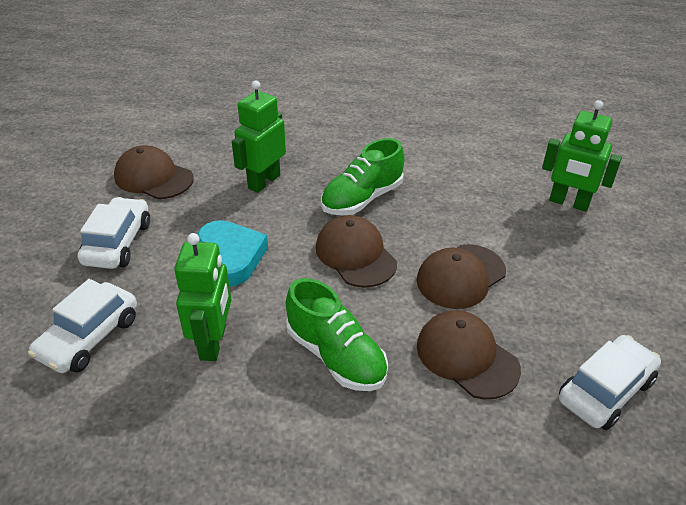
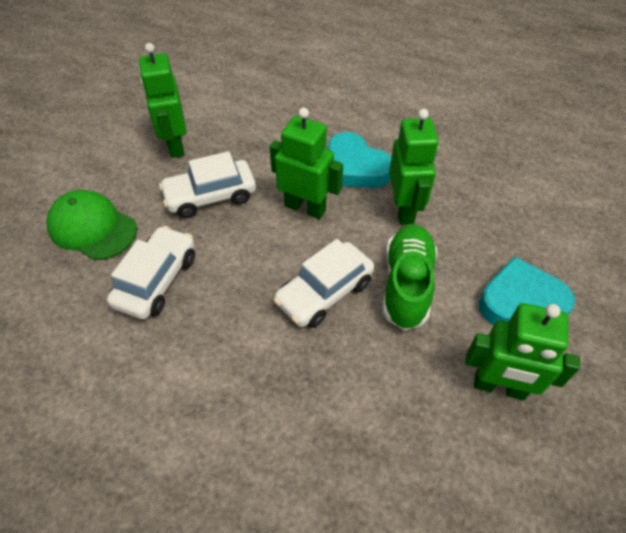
brown cap: [114,145,194,199] [316,215,397,288] [417,244,506,309] [417,310,521,399] = 4 -> none = 0
green cap: none = 0 -> [46,190,137,260] = 1
green robot: [174,233,231,361] [232,80,286,193] [542,100,622,212] = 3 -> [139,43,187,158] [270,108,343,219] [389,109,439,225] [465,303,580,400] = 4
green shoe: [286,278,388,391] [321,138,405,216] = 2 -> [383,224,437,330] = 1
turquoise heart: [197,220,268,286] = 1 -> [328,132,392,188] [479,257,575,325] = 2

